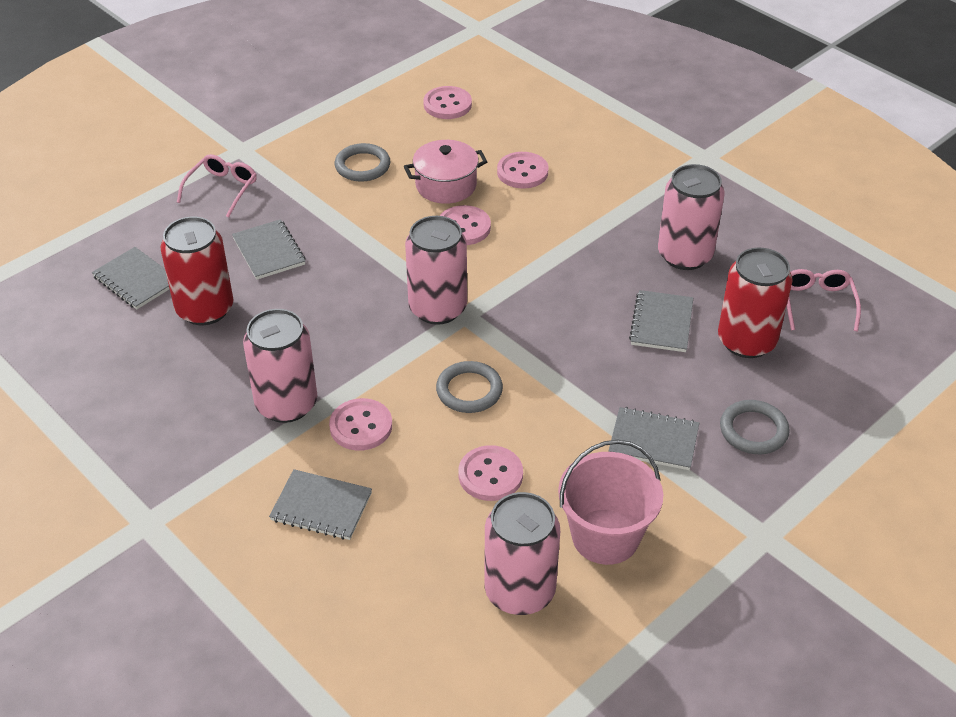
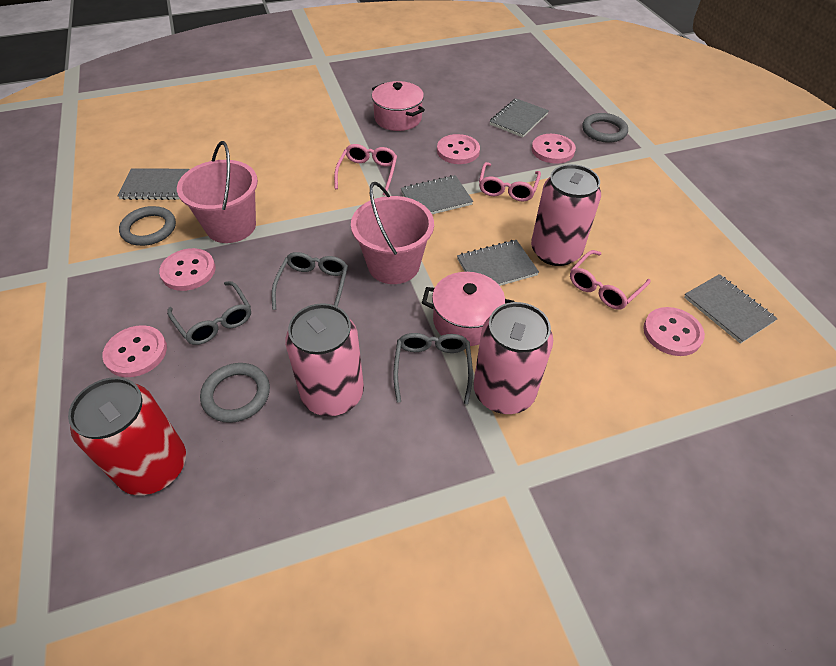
grey glasses: none = 0 -> [167,281,251,345] [272,252,348,310] [393,333,473,404] = 3
pink bucket: [558,440,663,565] = 1 -> [177,141,258,243] [351,182,434,284] = 2
pink can: [243,309,317,423] [405,216,467,325] [484,492,560,615] [658,164,725,270] = 4 -> [285,303,364,416] [474,302,553,414] [531,164,601,266] = 3
pink glasses: [177,154,257,218] [787,269,861,331] = 2 -> [334,144,397,196] [479,162,541,201] [570,250,651,310] = 3
pink pot: [404,140,487,204] = 1 -> [372,81,425,131] [422,272,515,346] = 2
red can: [161,217,233,325] [718,248,793,358] = 2 -> [68,377,186,495] = 1

